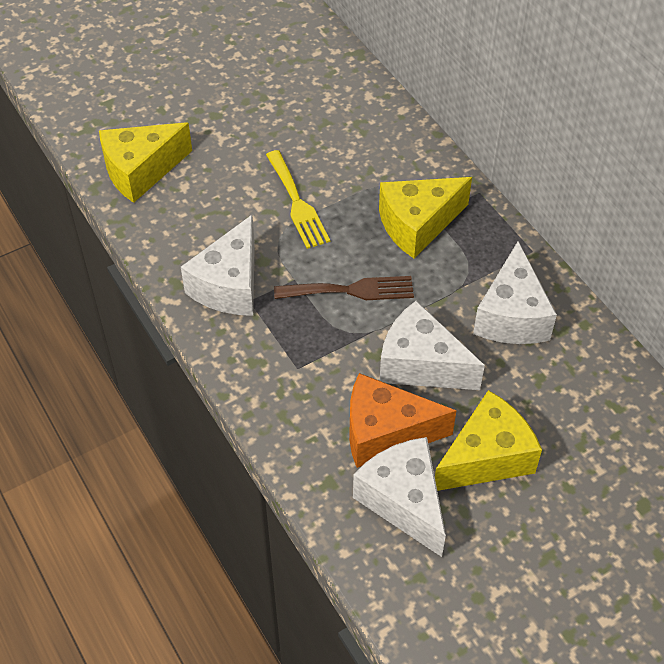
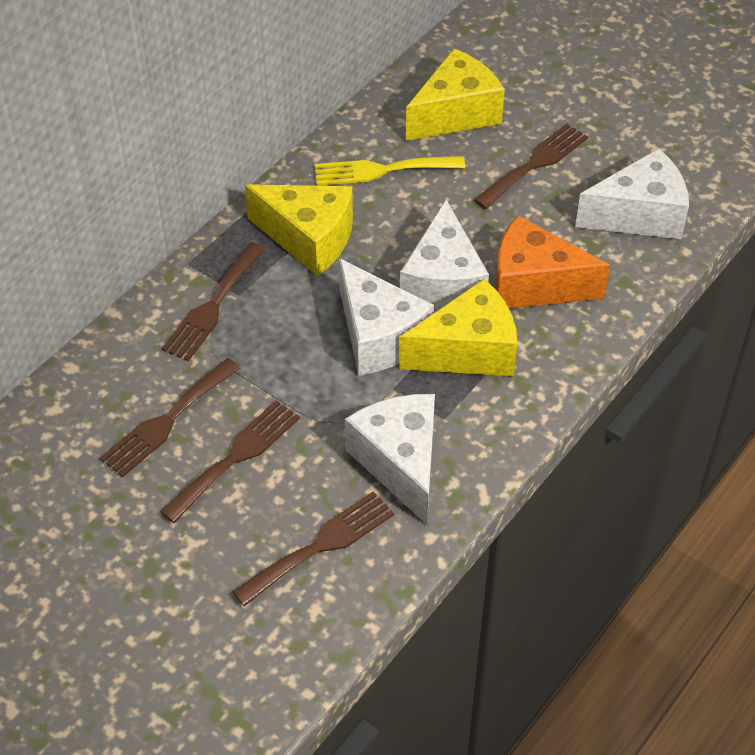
brown fork: [274,276,414,300] = 1 -> [100,358,240,477] [160,400,300,523] [162,242,266,361] [232,491,394,606] [474,124,588,209] = 5

